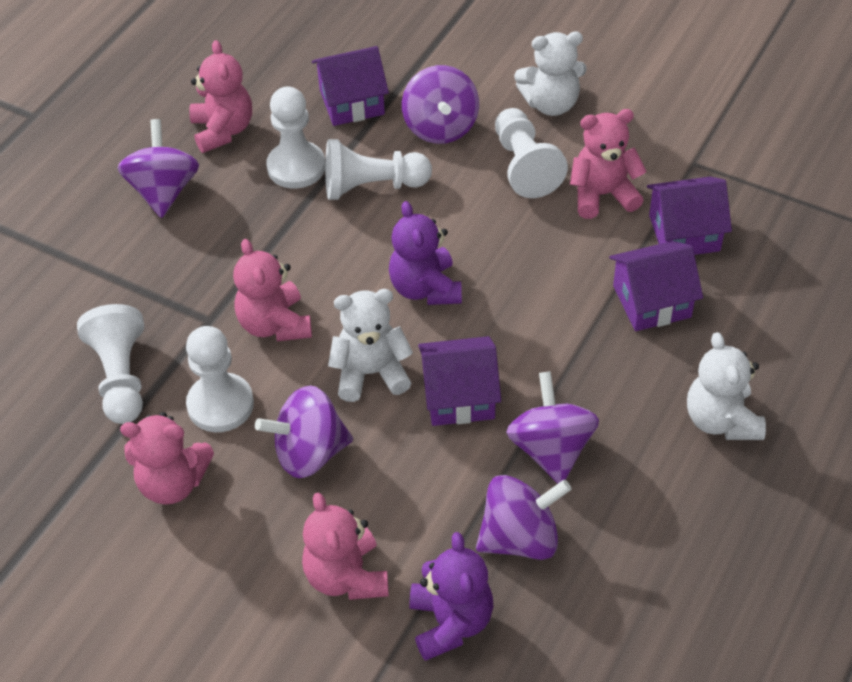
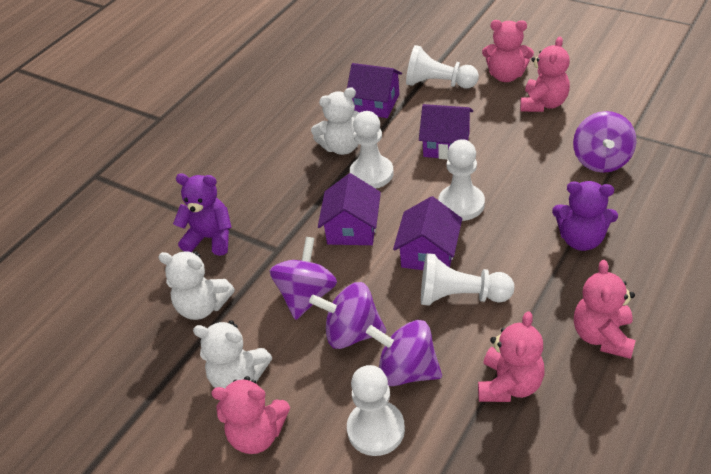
purple spinning top: [117,119,199,218] [255,385,353,478] [402,65,479,144] [476,475,571,560] [506,371,599,484] = 5 -> [270,237,337,320] [309,282,386,349] [366,320,442,386] [573,111,637,173] = 4

